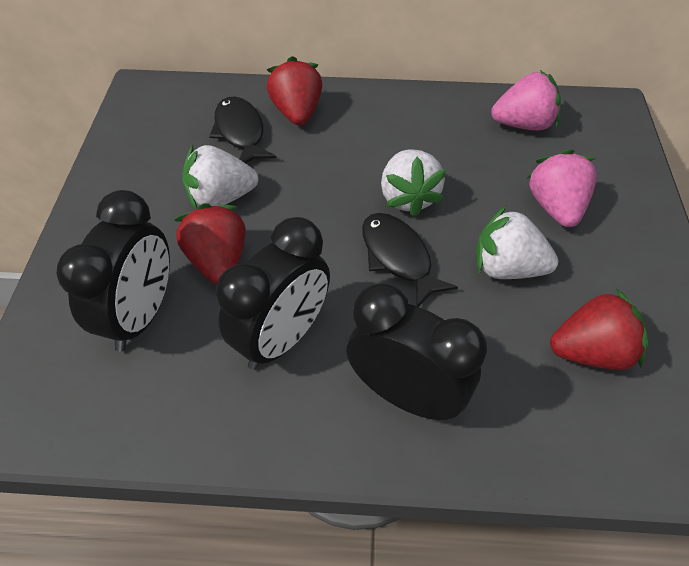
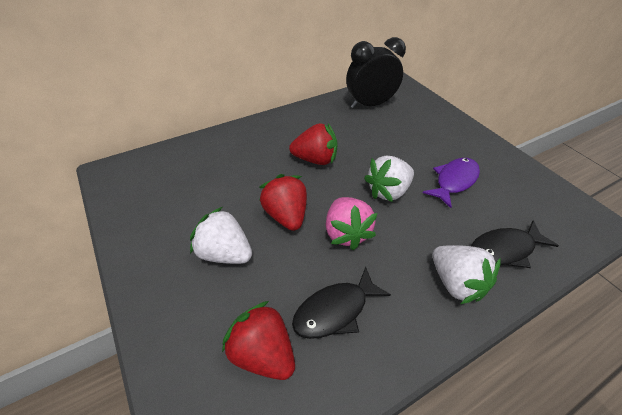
black clock: [57,190,170,352] [216,217,330,370] [346,283,487,420] = 3 -> [346,37,406,109] = 1
pink strawberry: [491,70,561,131] [526,149,597,227] = 2 -> [326,197,377,250] = 1
purple fish: none = 0 -> [423,158,480,208] = 1

